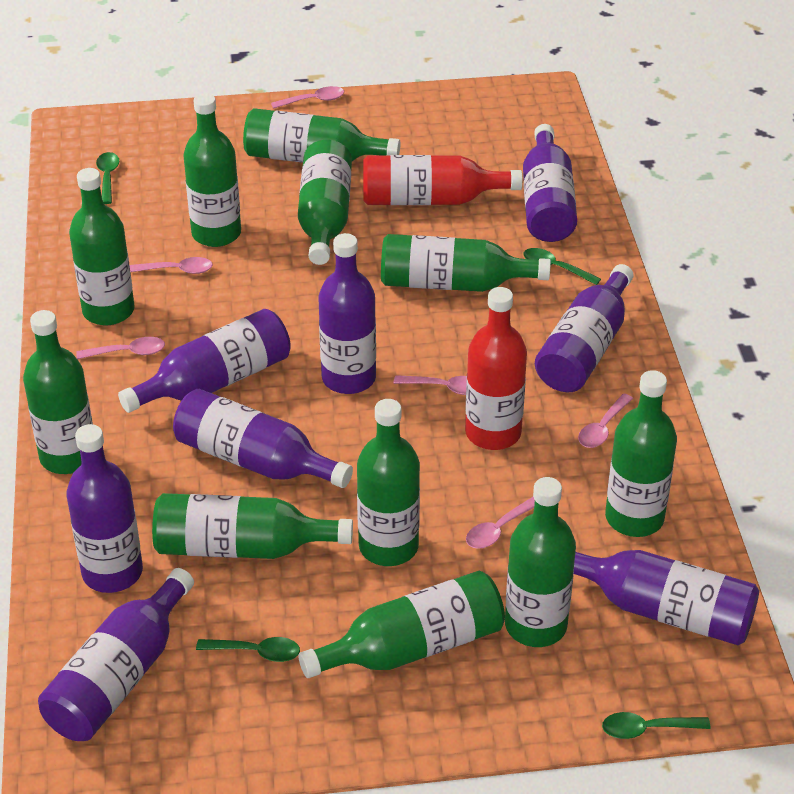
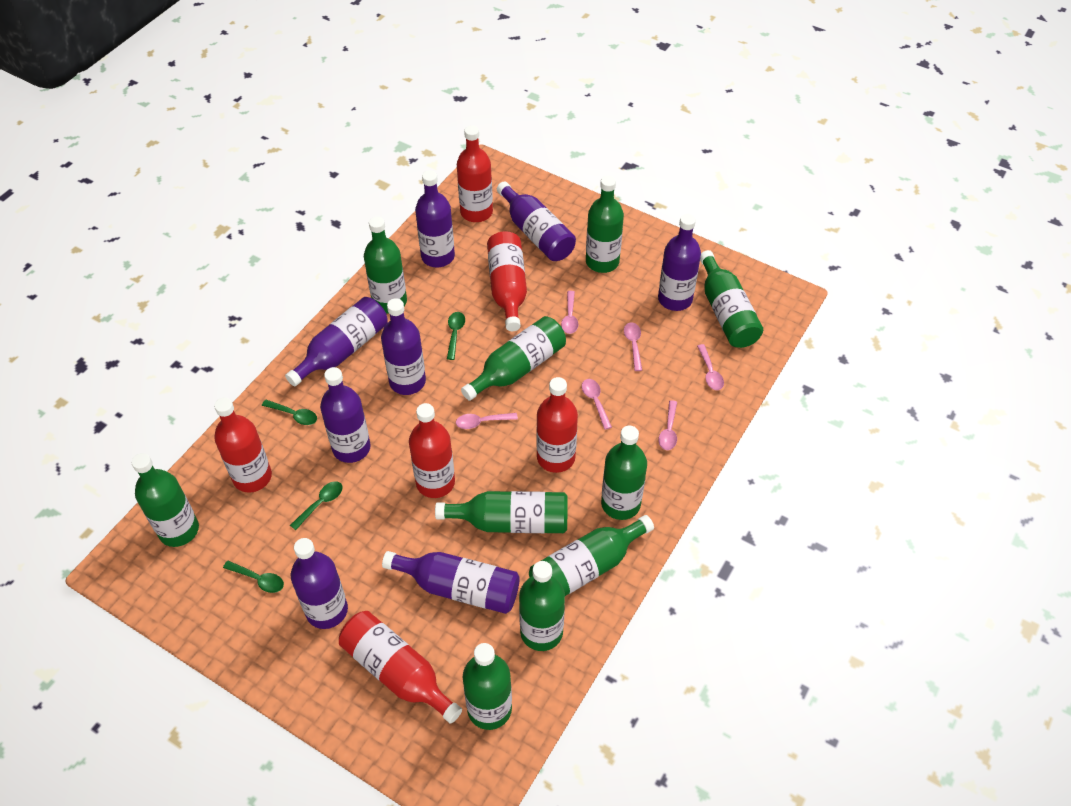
green bottle: [23,310,93,474] [69,168,135,325] [152,493,353,559] [183,93,241,247] [243,108,400,163] [298,140,352,265] [299,570,505,678] [357,399,420,566] [381,234,551,292] [505,477,576,647] [605,370,677,537] = 11 -> [132,453,199,547] [364,216,407,314] [435,491,568,533] [461,316,566,401] [462,643,512,730] [519,561,565,651] [529,515,654,596] [586,176,624,273] [601,425,647,520] [700,250,763,348] = 10
red bottle: [363,155,522,205] [465,287,527,450] = 2 -> [214,397,272,493] [339,611,462,724] [409,403,455,498] [457,125,493,222] [487,231,527,331] [536,377,578,473] = 6

